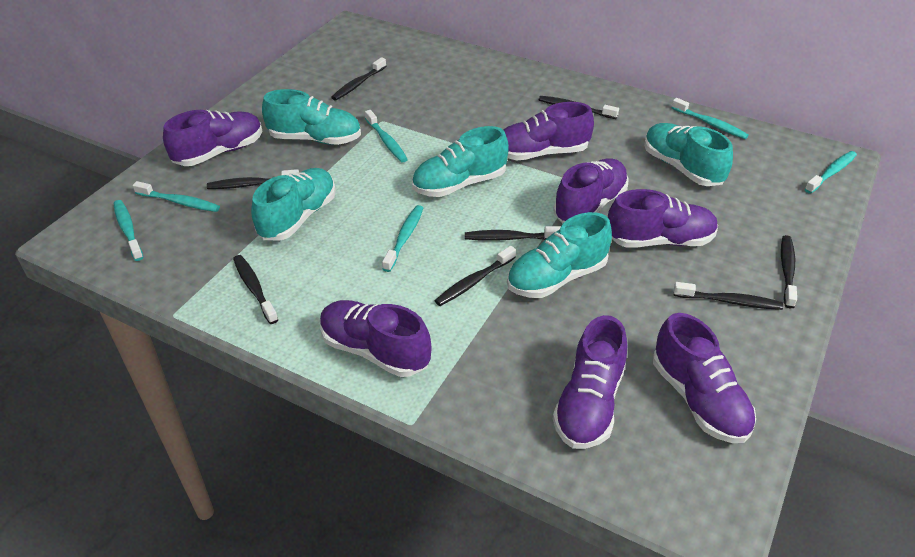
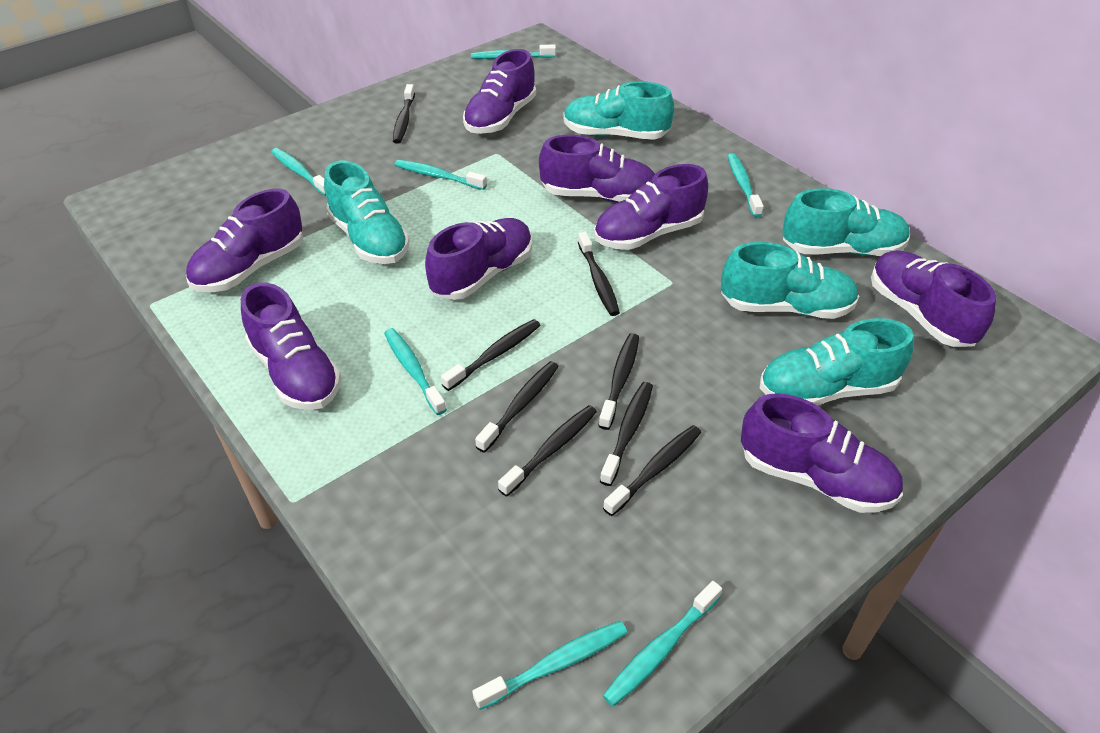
purple shoe: [163,110,262,166] [320,300,432,377] [503,102,594,161] [553,159,629,223] [553,315,627,449] [608,189,718,248] [653,313,756,443] = 7 -> [186,188,303,292] [241,282,342,410] [425,218,532,300] [463,49,536,134] [539,135,655,203] [594,164,708,250] [741,393,903,513] [871,250,996,347] = 8
turquoise toothbrush: [113,200,143,261] [133,181,220,212] [365,110,408,162] [382,205,423,272] [671,98,749,139] [805,151,857,194] = 6 -> [271,148,326,196] [384,328,447,415] [394,160,487,190] [471,44,556,59] [472,621,627,710] [603,581,722,706] [728,153,764,217] = 7

